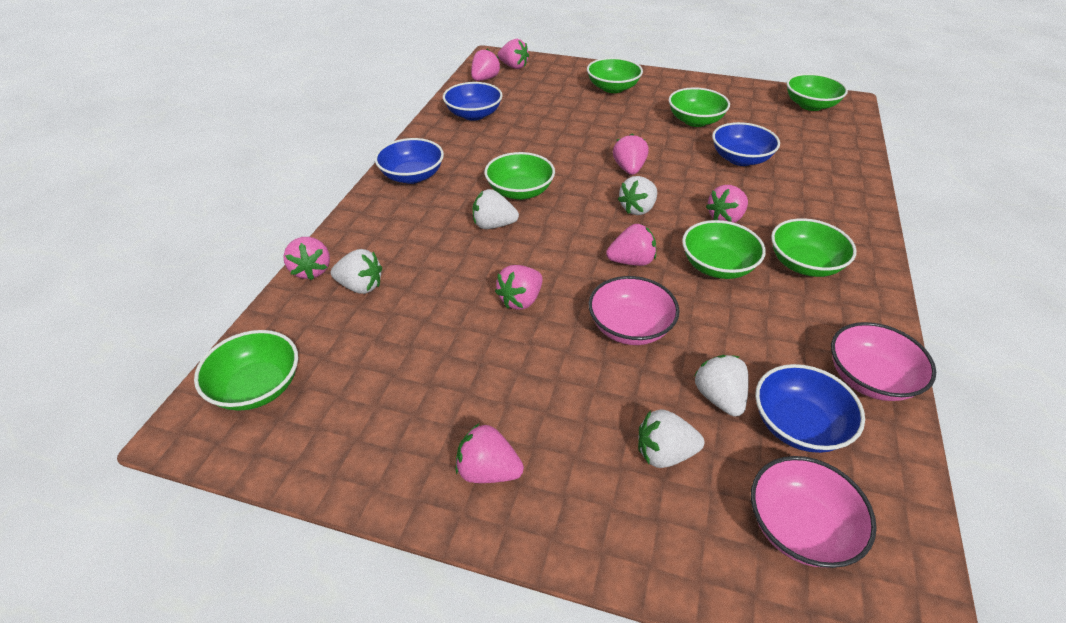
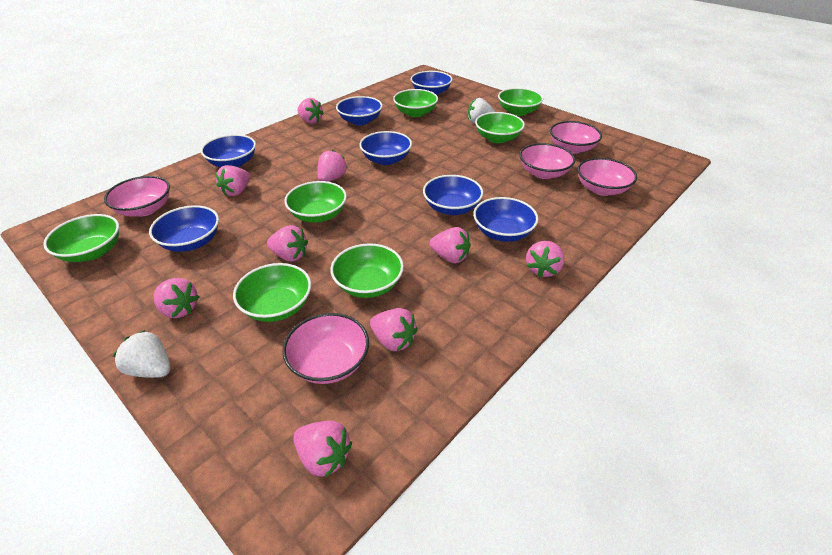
blue bowl: [375,138,444,184] [443,82,503,121] [712,122,780,166] [755,364,865,453] = 4 -> [149,205,219,252] [201,134,256,167] [336,96,383,125] [359,131,412,165] [411,71,452,95] [423,175,483,215] [473,197,538,242] = 7
pink bowl: [588,276,679,345] [751,456,877,568] [831,322,936,401] = 3 -> [104,176,170,217] [282,313,369,384] [519,143,575,179] [550,121,602,154] [577,158,637,196] = 5
pink strawberry: [283,237,330,280] [455,423,524,483] [471,49,501,81] [495,265,543,310] [498,39,529,69] [606,224,656,266] [613,133,649,175] [706,185,748,223] = 8 -> [154,278,199,318] [215,165,250,196] [267,225,308,262] [293,421,352,478] [297,98,324,124] [317,150,347,182] [370,308,418,351] [429,227,471,263] [526,241,565,278] = 9
white strawberry: [331,249,382,294] [472,189,519,229] [617,176,657,215] [638,409,704,468] [694,355,749,416] = 5 -> [113,330,170,378] [468,98,495,123] = 2

